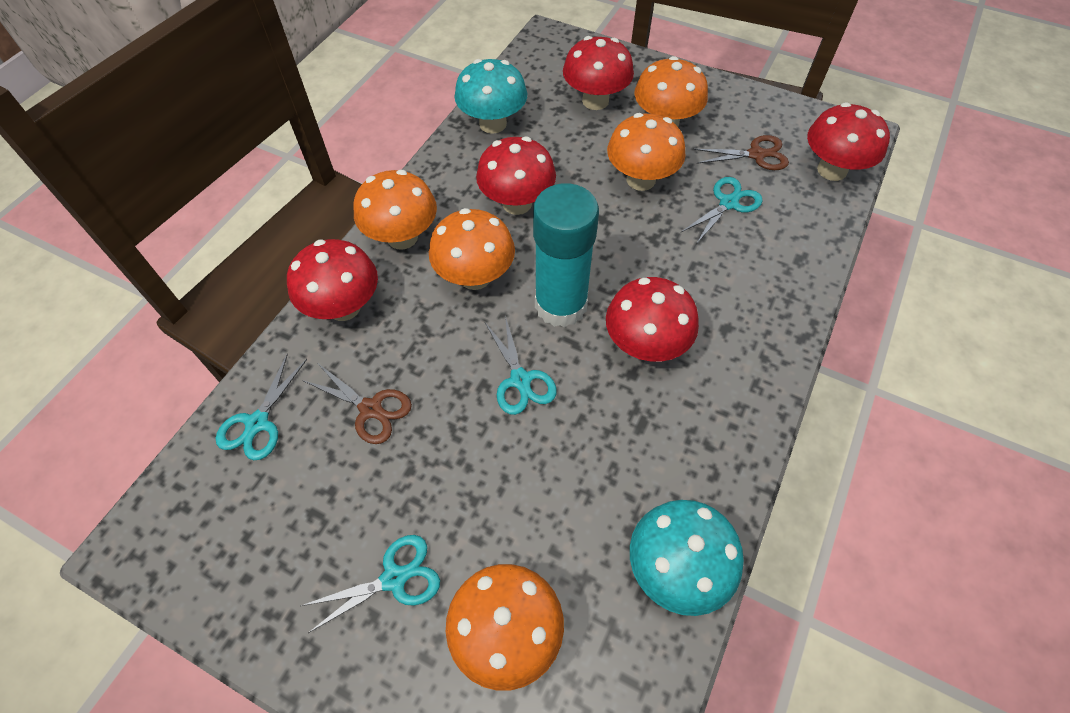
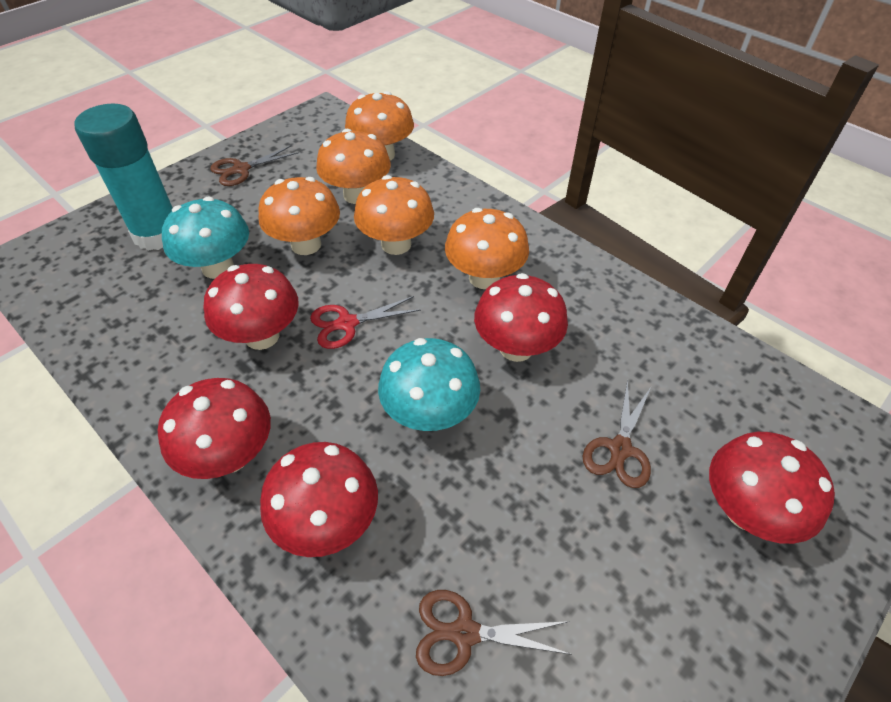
brown scissors: [302,364,412,444] [693,135,789,170] = 2 -> [210,145,299,186] [416,590,572,676] [583,380,651,488] = 3
red scissors: none = 0 -> [310,296,421,349] = 1
turquoise scissors: [216,353,307,460] [301,535,440,633] [485,315,557,415] [681,177,762,243] = 4 -> none = 0

